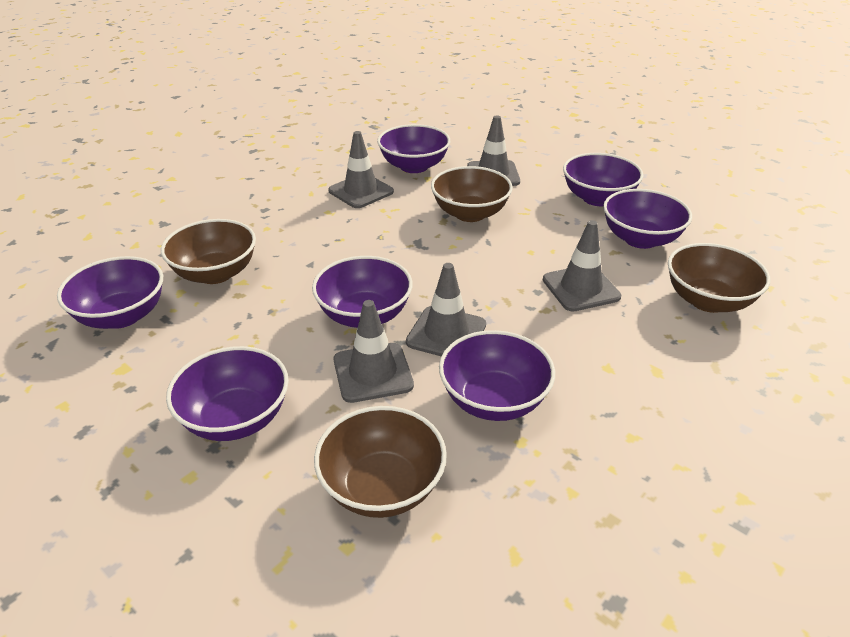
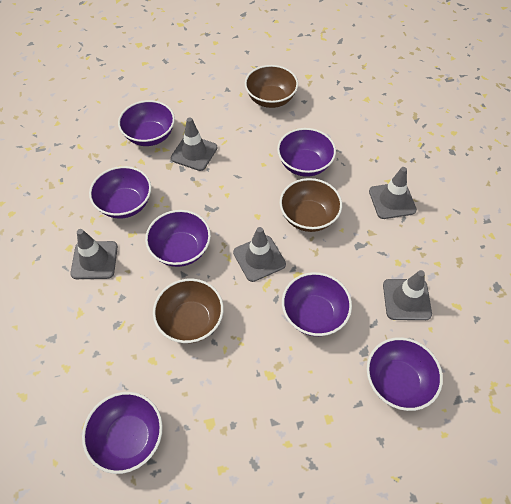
brown bowl: [161,219,256,284] [314,406,447,518] [431,166,513,222] [668,243,770,313] = 4 -> [153,278,224,343] [245,65,298,108] [280,178,342,232] = 3

